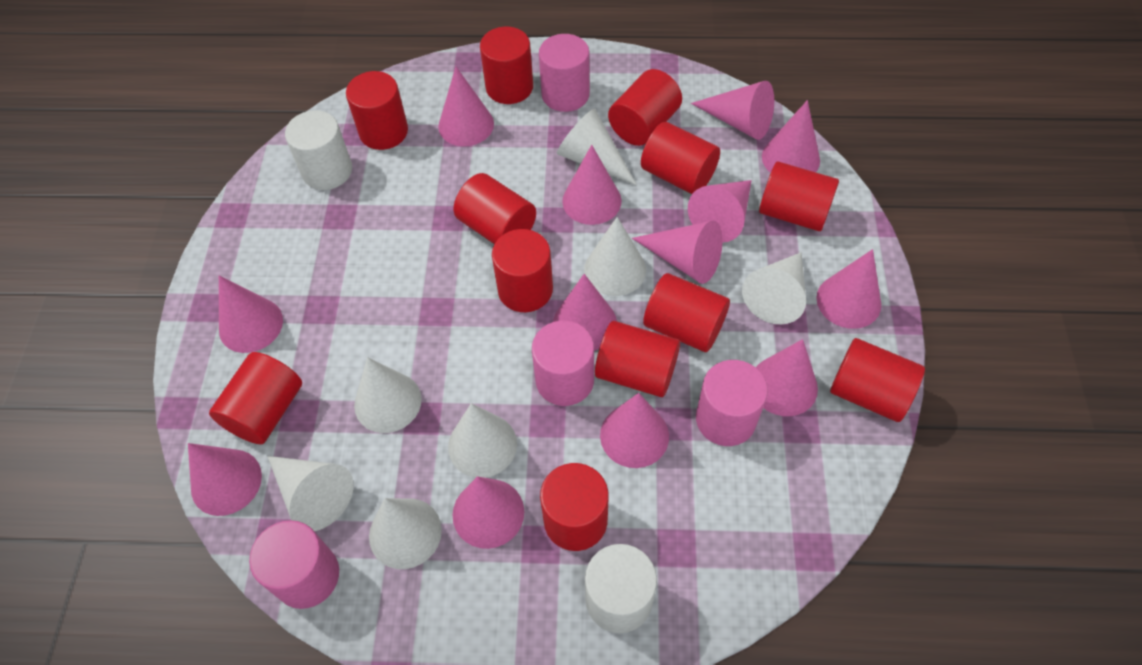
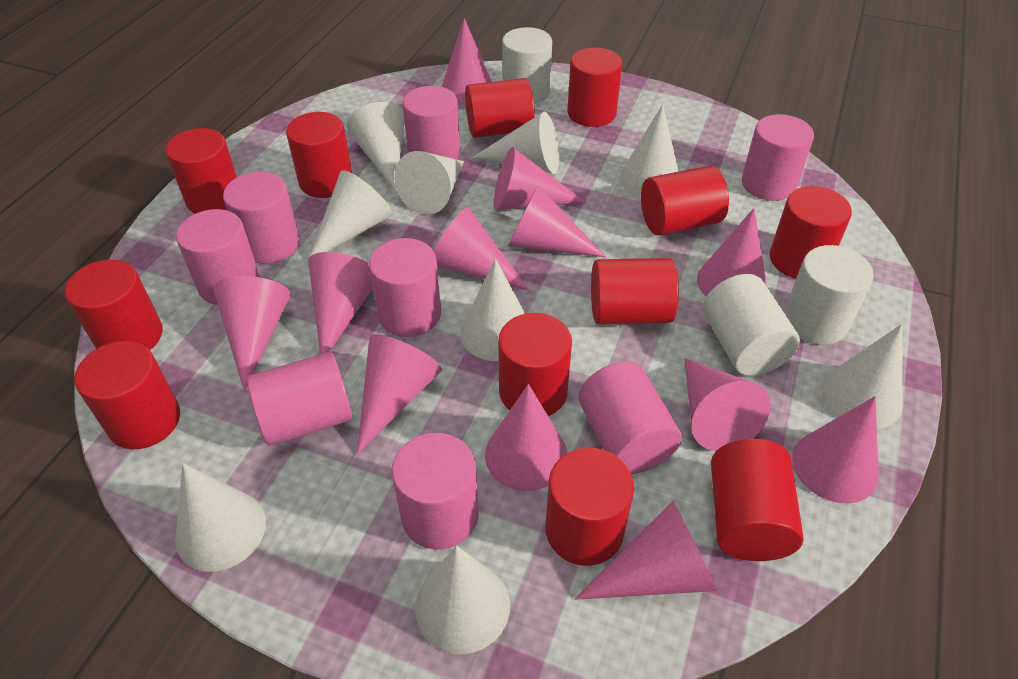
pink cone: [188,443,262,516] [219,276,283,353] [438,67,494,146] [453,476,524,549] [553,274,617,351] [562,145,621,225] [600,393,669,468] [632,221,722,284] [688,180,752,243] [691,81,774,140] [756,339,818,416] [762,100,820,173] [816,249,881,329] = 13 -> [213,276,291,391] [308,252,373,354] [357,334,442,455] [434,207,529,290] [442,18,492,105] [485,384,567,491] [494,147,586,210] [508,185,606,257] [575,501,717,600] [684,358,771,451] [697,208,767,297] [792,396,879,504] = 12
pink cylinder: [249,520,339,609] [532,321,594,406] [539,34,590,112] [696,360,768,446] = 4 -> [176,209,260,305] [223,172,300,264] [247,352,353,446] [369,238,441,337] [392,433,479,549] [403,86,460,159] [579,361,682,474] [742,114,814,201] = 8
white cone: [267,456,354,531] [354,357,422,433] [369,498,442,569] [448,403,517,478] [557,109,637,185] [584,217,646,296] [742,252,806,325] = 7 -> [175,463,266,572] [307,170,392,263] [347,102,405,191] [394,151,464,215] [415,545,510,654] [460,259,525,361] [472,112,559,174] [620,105,679,196] [821,324,902,429] = 9
white cylinder: [285,110,352,190] [585,544,657,633] = 2 -> [502,27,552,104] [703,274,800,376] [784,245,874,345] = 3

